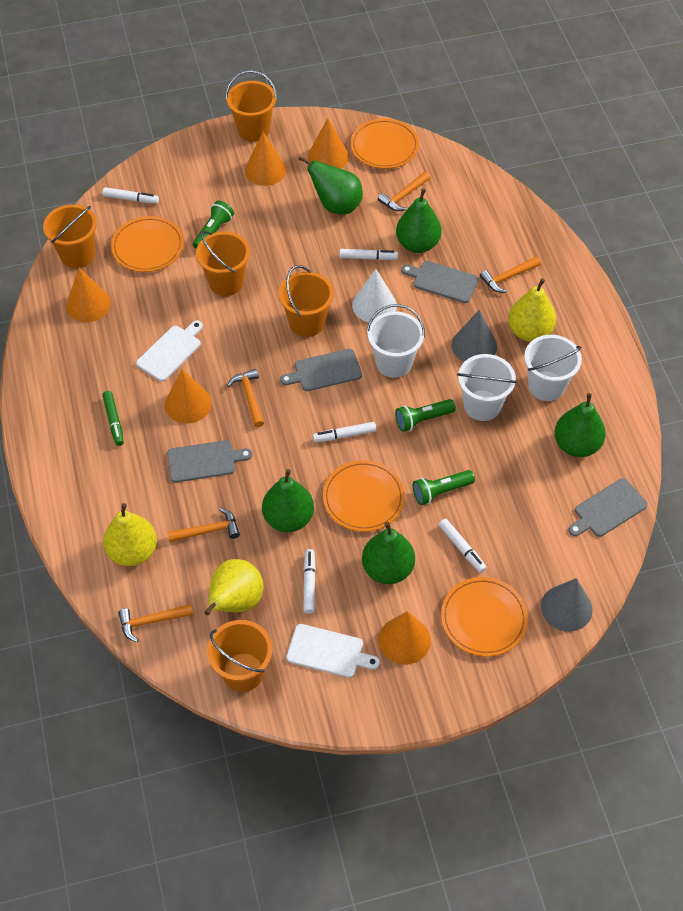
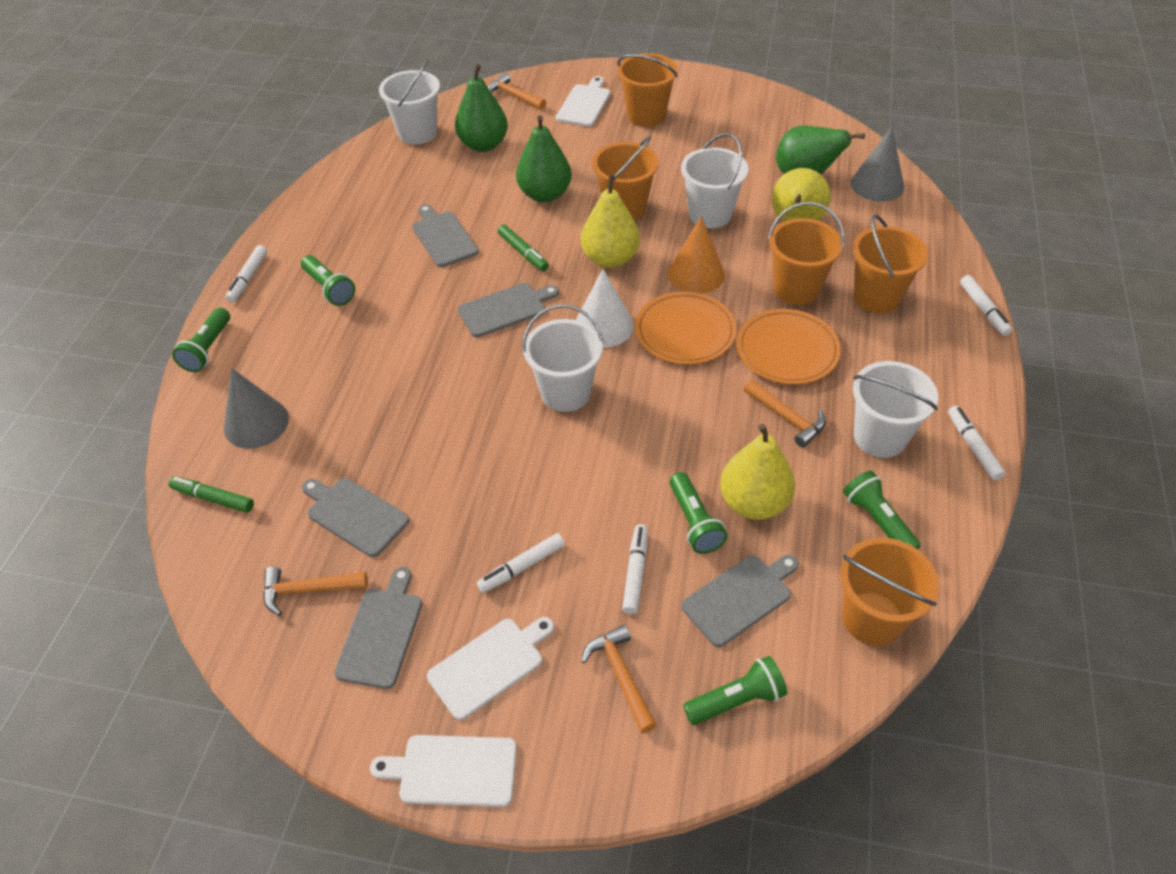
green flashlight: [193,201,234,249] [395,399,456,432] [413,470,475,505] = 3 -> [172,308,230,372] [301,255,355,306] [669,472,727,554] [683,656,787,725] [843,471,921,549] = 5
green marker: [102,391,124,446] = 1 -> [169,477,254,513] [498,225,549,271] = 2
green pear: [262,469,314,532] [298,156,363,214] [362,522,415,584] [396,188,442,253] [554,393,606,457] = 5 -> [455,64,508,152] [516,115,572,203] [776,125,865,174] = 3
grey cutting board: [167,440,253,482] [280,349,362,391] [401,261,479,303] [568,478,648,537] = 4 -> [302,478,409,557] [334,567,422,689] [412,204,478,267] [458,283,559,337] [681,555,798,647] = 5
orange cone: [66,268,111,322] [165,369,212,424] [245,132,286,186] [308,118,349,169] [379,611,431,665] = 5 -> [668,216,725,294] = 1
orange hammer: [118,604,193,642] [167,507,240,543] [227,369,264,427] [378,171,431,211] [480,257,541,293] = 5 -> [263,567,368,616] [488,73,546,110] [581,625,657,733] [744,380,826,448] = 4
orange plate: [111,216,184,272] [323,460,405,532] [351,118,419,169] [441,577,528,657] = 4 -> [635,291,736,364] [736,309,841,384] = 2
white bucket: [367,304,425,378] [457,354,517,421] [524,335,582,401] = 3 -> [379,60,440,145] [522,305,604,412] [681,133,748,228] [853,361,938,458] = 4
white cutting board: [136,320,203,381] [286,624,380,678] = 2 -> [370,735,517,807] [427,617,554,720] [556,76,611,127] = 3

